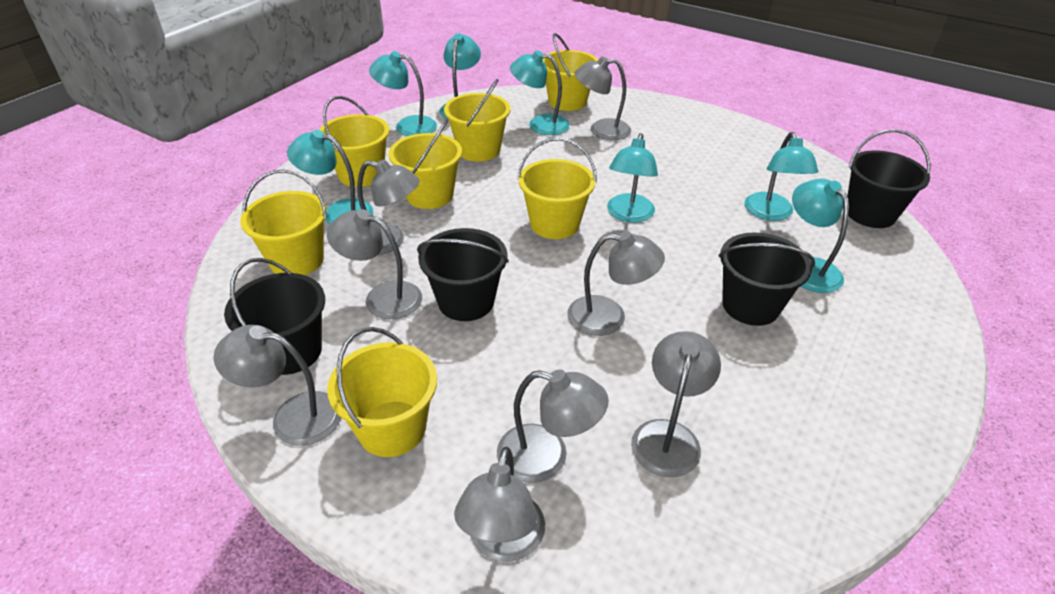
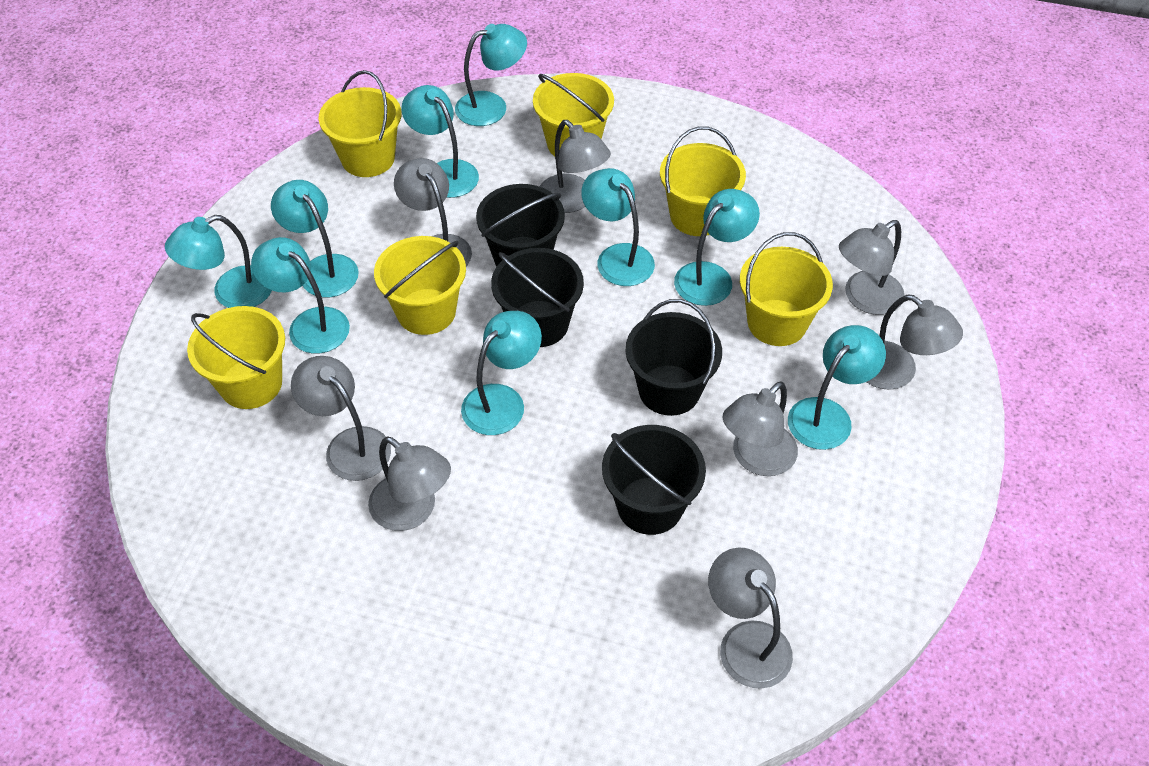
turquoise lamp: [287,130,373,225] [369,51,437,136] [439,33,481,120] [510,50,570,135] [607,133,658,223] [745,132,818,221] [792,179,849,293] = 7 -> [165,215,272,308] [251,237,350,354] [271,180,359,298] [401,85,479,198] [455,24,527,126] [461,311,542,435] [581,168,655,286] [674,189,760,306] [788,325,886,450] = 9
yellow bucket: [240,169,327,275] [319,96,389,187] [327,327,437,457] [388,119,462,209] [444,79,510,162] [517,138,597,239] [542,33,598,111] = 7 -> [187,306,285,409] [319,70,402,177] [374,236,466,335] [533,73,614,156] [660,126,746,236] [740,232,833,346] = 6

